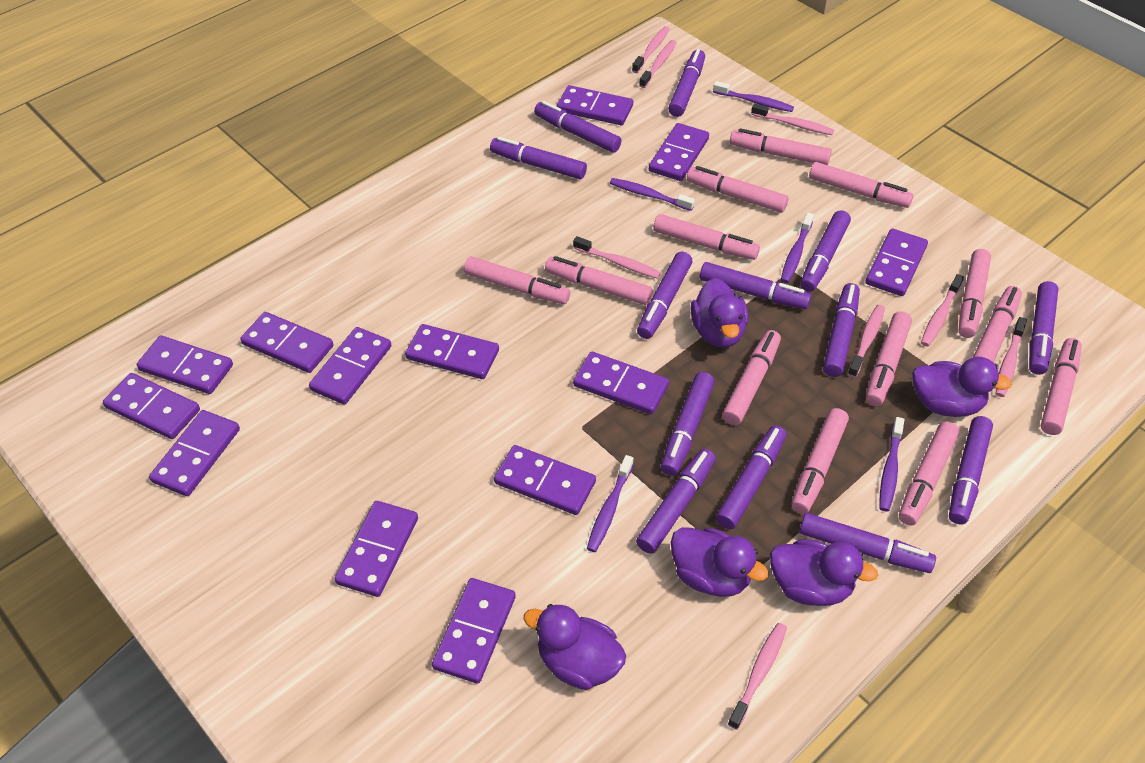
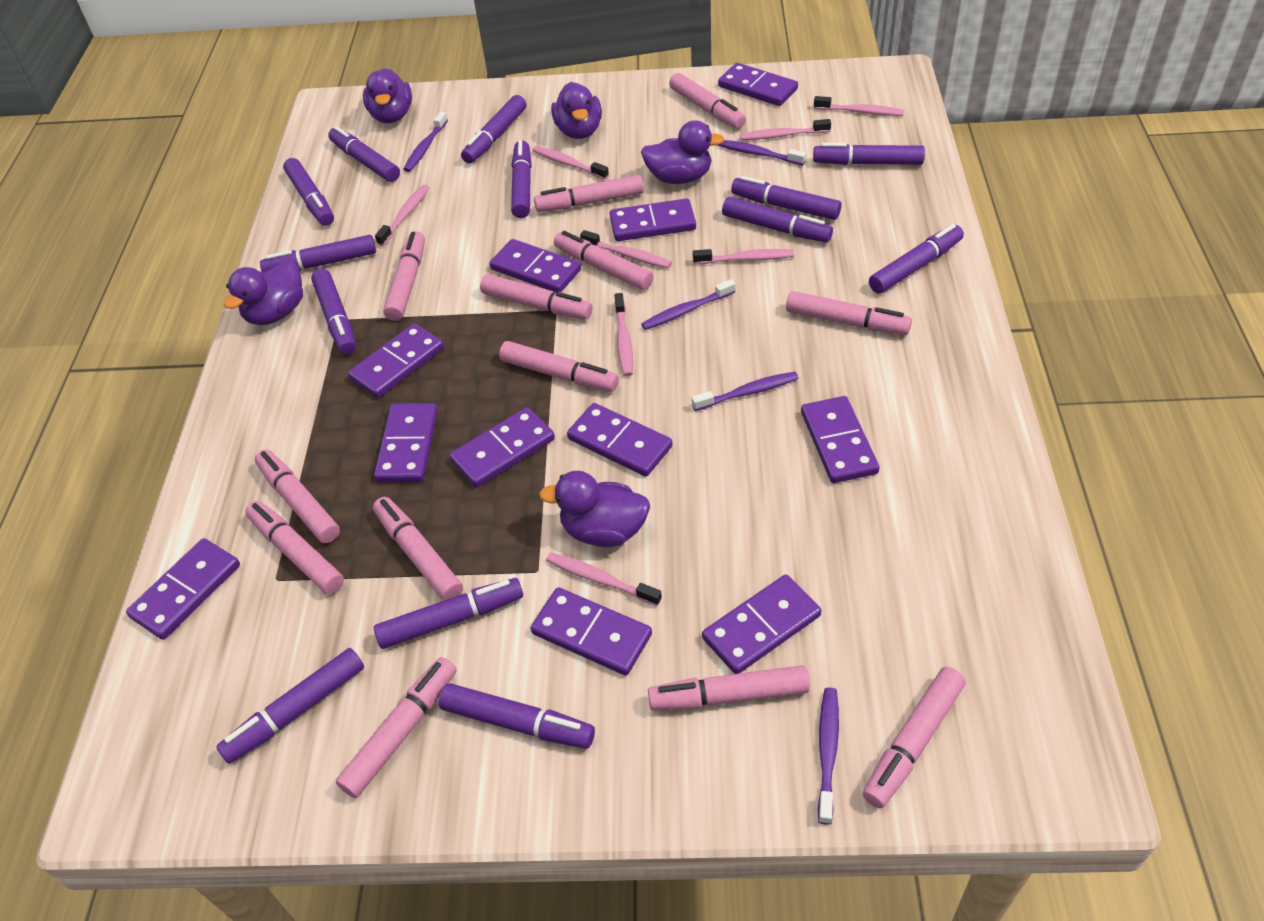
purple domino: [103,373,200,439] [137,336,233,394] [149,410,240,496] [240,312,333,373] [309,327,391,404] [335,501,418,597] [405,324,499,379] [432,578,516,684] [494,445,596,515] [557,85,633,125] [573,352,669,414] [649,123,709,181] [865,228,928,296] = 13 -> [126,538,240,640] [348,323,444,398] [374,403,438,483] [449,407,555,488] [490,239,581,293] [531,587,652,676] [567,403,672,477] [610,198,696,241] [702,575,821,674] [718,63,798,106] [801,396,880,483] = 11

